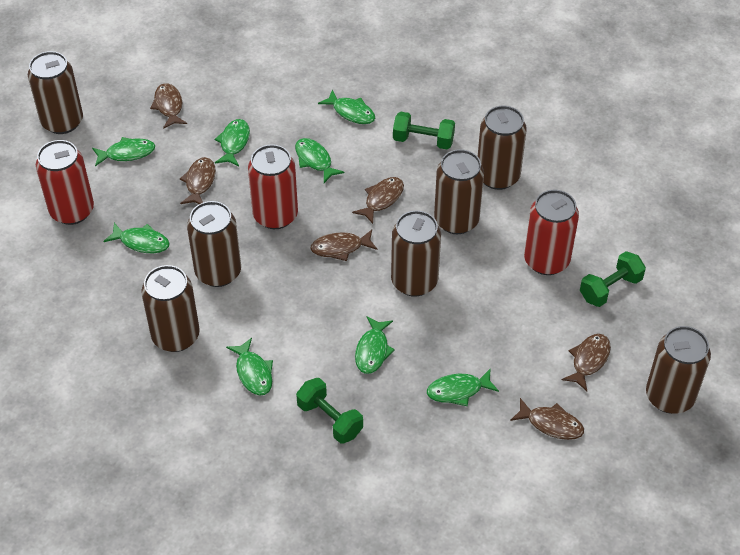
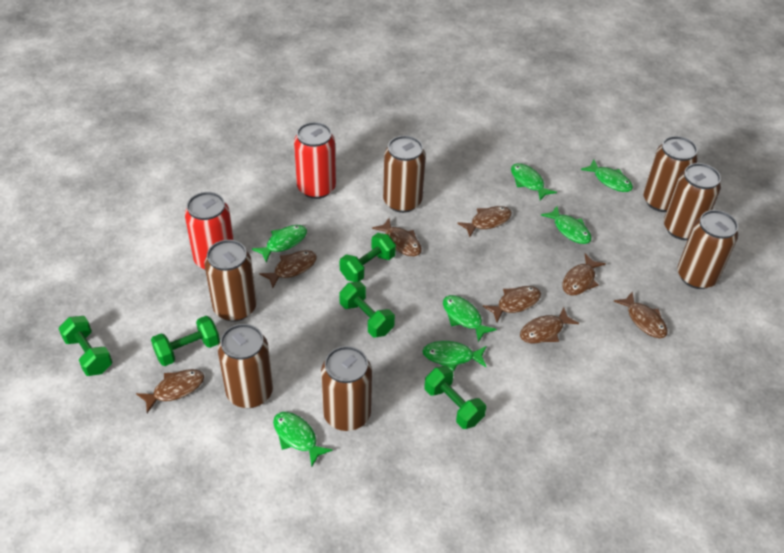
brown fish: [150,83,187,129] [180,157,216,204] [310,230,377,261] [352,177,404,224] [510,398,584,440] [562,334,611,391] = 6 -> [136,369,204,413] [259,250,317,288] [372,218,422,256] [457,206,512,237] [483,286,541,322] [520,307,579,343] [562,253,606,296] [614,292,668,338] = 8
green dumbbell: [296,378,363,444] [393,112,455,149] [580,251,646,307] = 3 -> [58,316,112,376] [151,316,220,366] [339,282,395,337] [340,233,396,282] [425,366,486,429] = 5
green fish: [92,137,155,166] [103,223,170,253] [215,119,250,166] [226,338,273,396] [295,138,345,183] [318,90,375,124] [355,316,395,374] [427,368,499,406] = 8 -> [252,225,307,262] [273,412,333,466] [422,341,487,371] [443,295,497,342] [511,163,557,201] [541,206,591,244] [581,159,633,192] = 7
red can: [36,140,94,225] [248,144,298,229] [524,190,579,275] = 3 -> [185,192,234,270] [294,122,336,199] = 2

